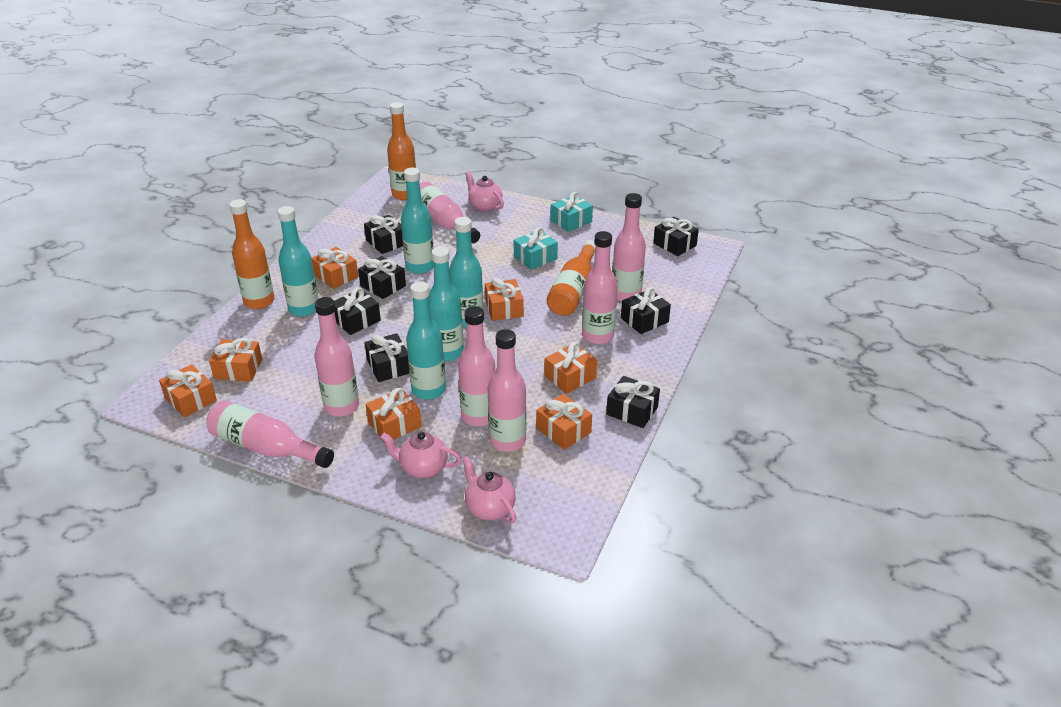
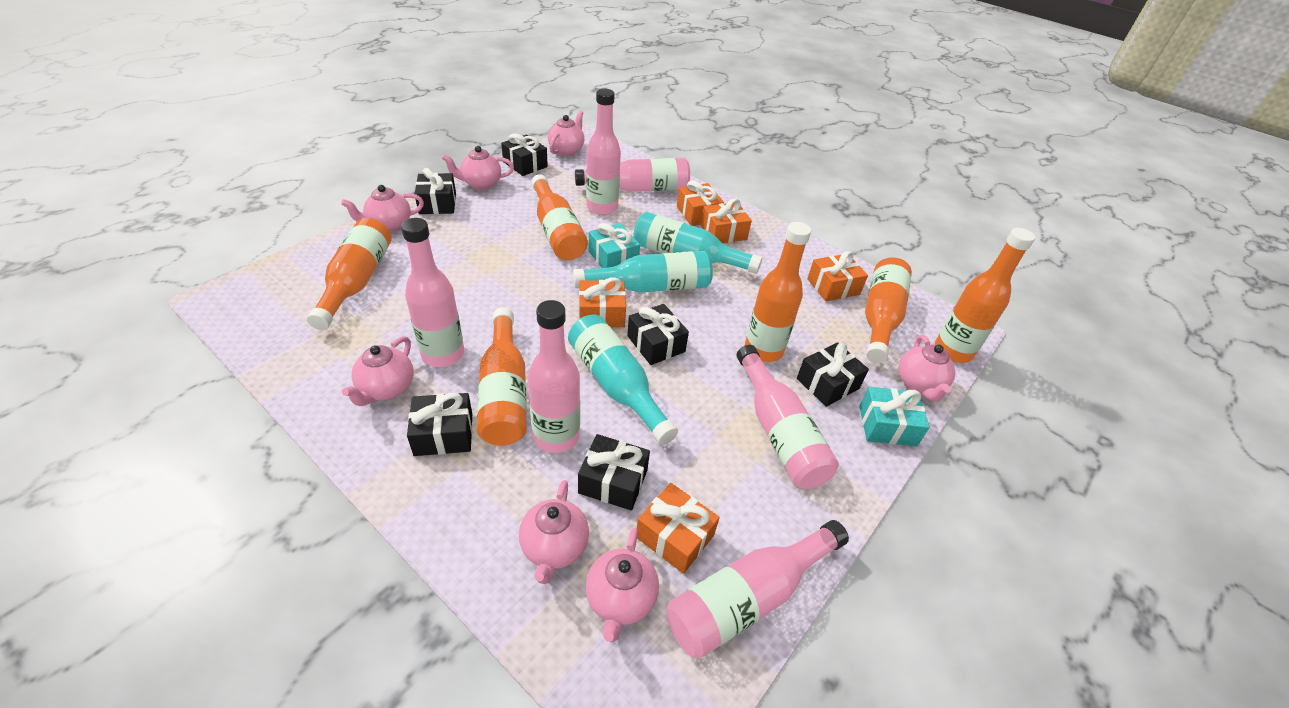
black gift: [334,287,381,335] [358,256,406,299] [364,215,403,254] [364,333,410,382] [606,376,660,428] [621,287,671,334] [653,217,699,256] = 7 -> [407,393,472,456] [414,168,456,214] [501,133,548,176] [578,434,650,511] [627,304,689,365] [797,342,869,407] = 6
orange bottle: [229,199,275,309] [387,102,416,200] [547,240,596,316] = 3 -> [307,218,392,330] [477,308,527,446] [531,174,588,260] [745,222,811,362] [865,257,912,363] [935,228,1035,363] = 6
orange gift: [159,364,217,418] [209,338,262,381] [311,247,359,289] [365,388,422,443] [485,277,524,321] [536,394,592,450] [544,342,597,394] = 7 -> [579,277,626,327] [637,483,720,574] [677,180,724,226] [701,199,752,243] [807,251,868,301] = 5
pink bottle: [206,400,334,468] [314,297,359,417] [420,182,480,243] [458,306,495,427] [488,329,526,452] [582,231,617,344] [612,193,646,302] = 7 -> [401,218,464,367] [528,300,580,453] [575,158,690,192] [586,89,621,215] [666,520,849,659] [736,345,839,489] = 6
pink teapot: [380,432,462,478] [462,456,516,523] [465,171,504,212] = 3 -> [341,185,424,232] [342,336,414,406] [442,146,514,190] [519,480,589,584] [548,111,584,156] [586,528,659,642] [898,335,955,401] = 7
turquoise bottle: [277,206,318,317] [401,168,434,274] [406,281,446,400] [429,247,464,361] [449,217,484,328] = 5 -> [568,315,678,445] [573,251,713,293] [633,212,763,274] = 3

